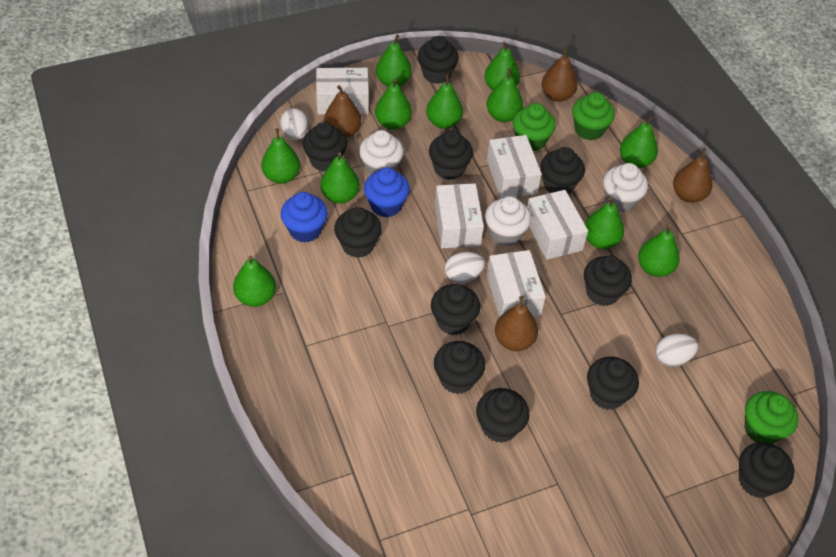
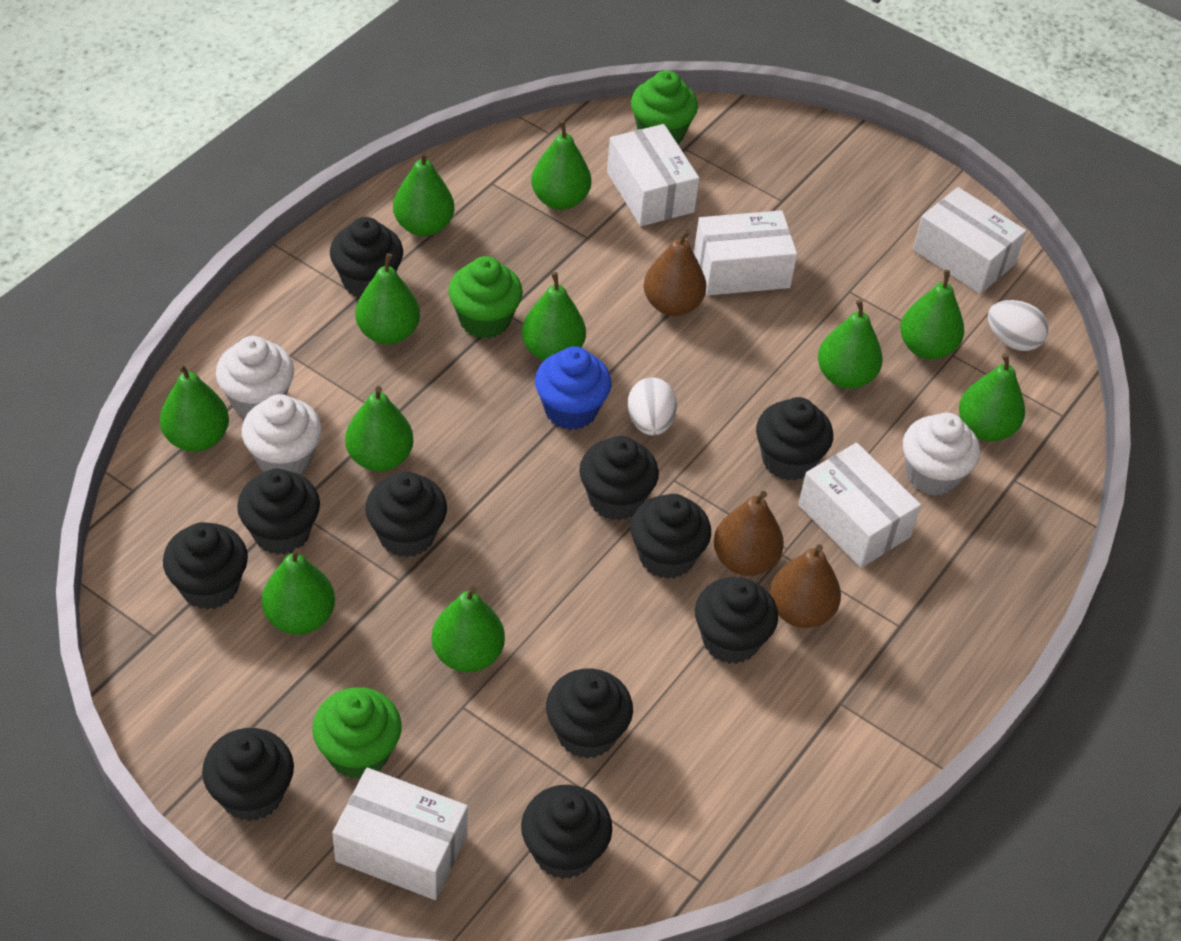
blue cupcake: [281,192,328,243] [364,167,410,217] = 2 -> [535,346,612,430] = 1
brown pear: [324,85,361,138] [495,296,538,351] [541,48,578,102] [673,149,713,203] = 4 -> [643,229,707,316] [714,491,784,576] [770,544,841,628] = 3
white egg: [280,108,309,140] [445,252,485,284] [656,334,698,367] = 3 -> [627,377,677,436] [988,300,1049,351] = 2

